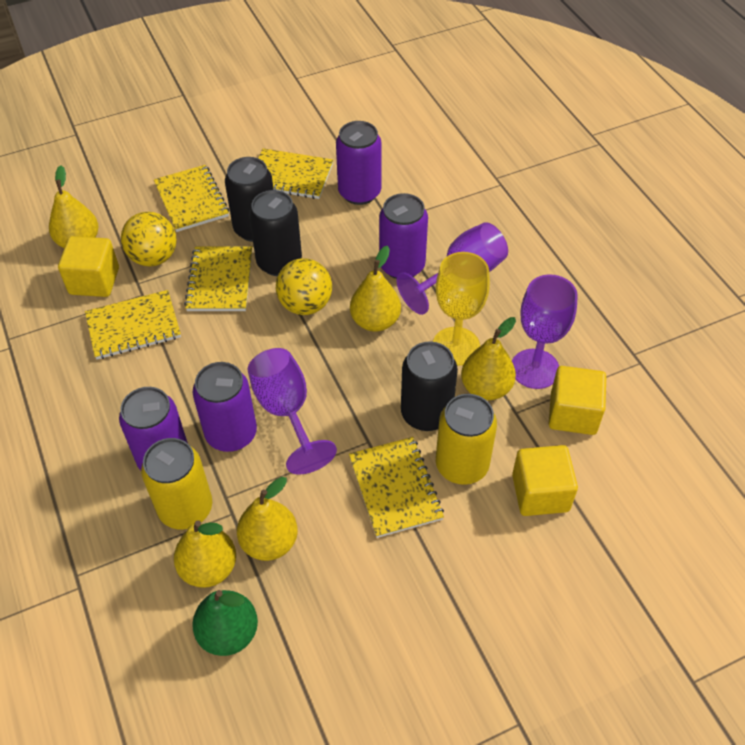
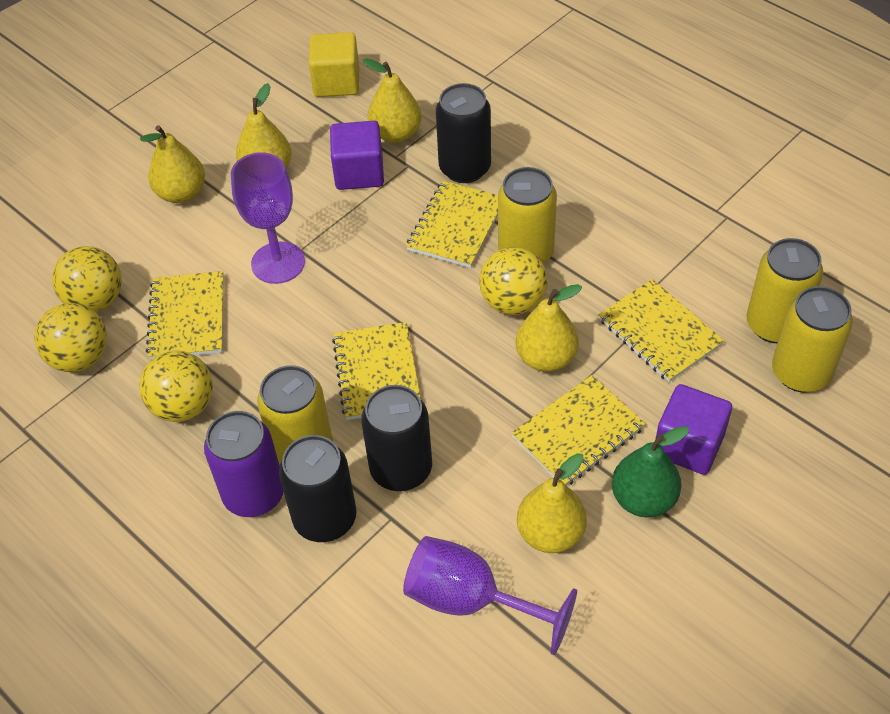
purple can: [119,387,188,470] [192,362,257,452] [336,121,381,205] [379,193,428,279] = 4 -> [204,411,284,517] = 1
purple cube: none = 0 -> [330,121,384,190] [656,384,732,475] = 2
purple goblet: [247,348,337,475] [397,222,508,315] [512,274,578,389] = 3 -> [231,152,305,284] [403,536,577,655] = 2
yellow ball: [121,212,176,267] [276,258,332,315] = 2 -> [35,303,107,372] [52,246,122,312] [139,350,213,422] [479,247,548,315] = 4
yellow can: [141,438,212,529] [436,394,497,485] = 2 -> [257,365,333,465] [498,167,557,263] [747,238,823,343] [772,286,853,393] = 4
yellow cube: [58,236,119,297] [512,445,578,516] [549,366,606,435] = 3 -> [309,32,359,97] = 1
yellow goblet: [433,252,490,366] = 1 -> none = 0

